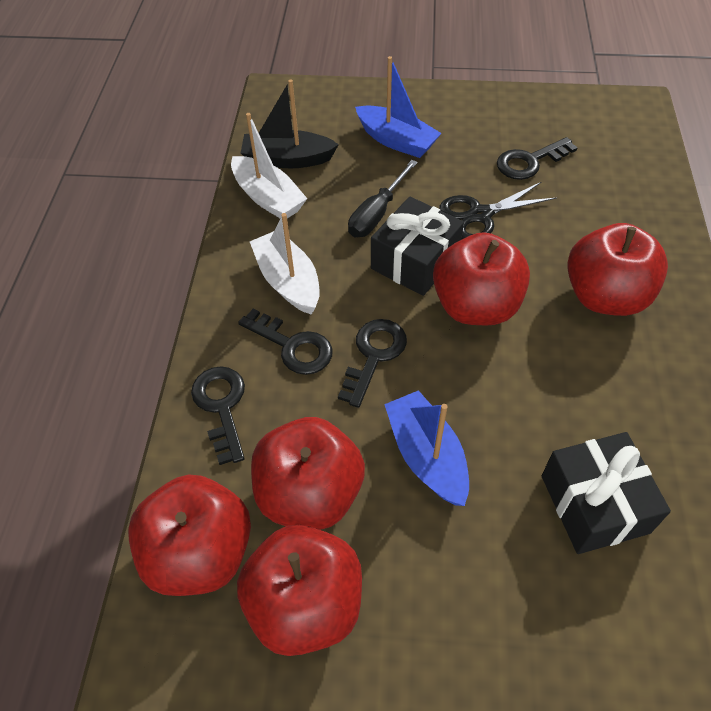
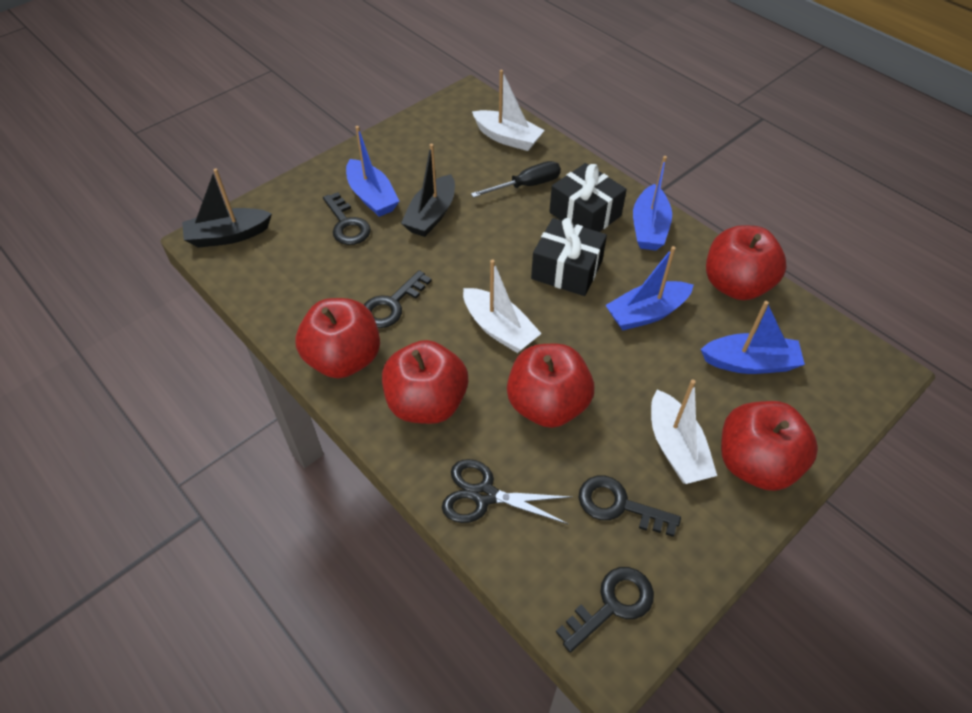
black boat: [241,79,339,168] = 1 -> [182,168,272,248] [401,144,455,237] = 2
blue boat: [355,56,442,158] [384,390,469,506] = 2 -> [346,126,399,217] [605,246,693,330] [633,156,672,251] [701,301,805,374] = 4
white boat: [231,113,307,218] [250,213,320,315] = 2 -> [463,259,542,353] [472,70,545,151] [651,380,717,484] = 3

